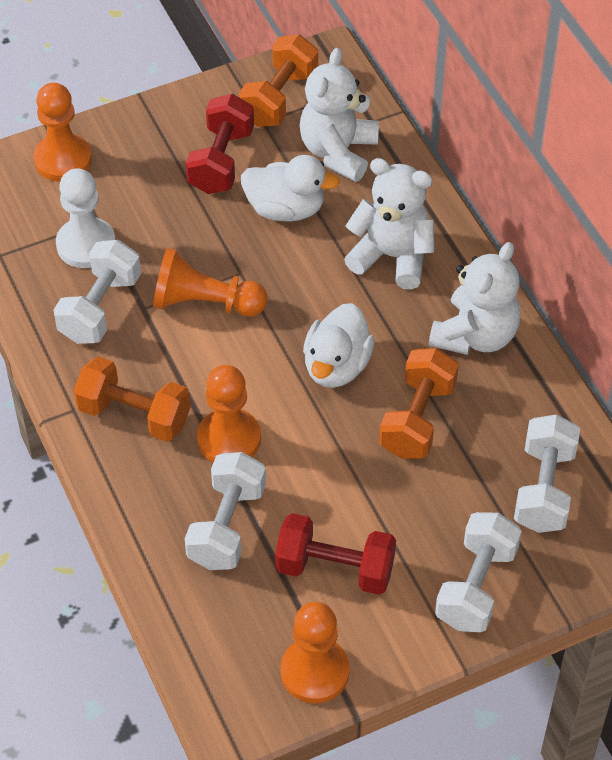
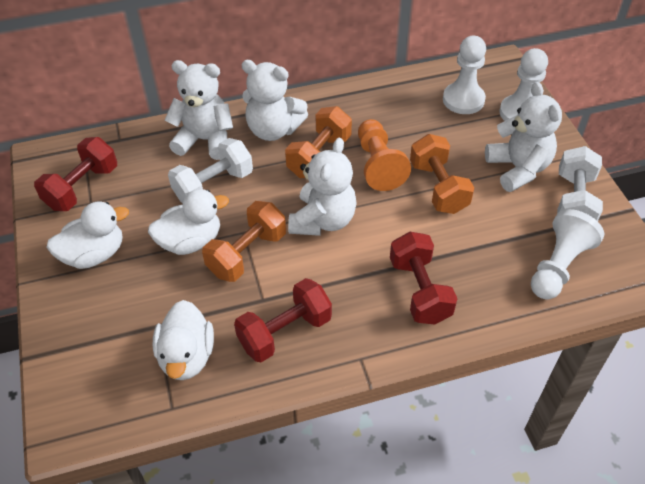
orange pawn: [34,83,92,182] [153,248,268,317] [197,365,261,462] [281,602,350,703] = 4 -> [358,119,411,191] = 1
red dumbbell: [186,94,254,194] [275,513,396,595] = 2 -> [34,137,117,211] [234,278,332,362] [390,232,457,324] = 3
white duck: [241,155,340,222] [303,303,375,388] = 2 -> [46,202,129,269] [148,189,229,255] [153,300,214,380] = 3
white dumbbell: [54,240,141,344] [185,452,266,570] [435,512,522,632] [514,414,580,533] = 4 -> [168,138,253,203] [557,146,603,221] = 2
white pawn: [56,168,116,268] = 1 -> [443,36,486,114] [499,48,548,121] [531,209,604,300] = 3
white teddy bear: [300,48,379,182] [344,158,434,289] [429,242,520,355] = 3 -> [165,60,233,160] [241,60,308,141] [288,138,357,236] [485,82,562,192] = 4

